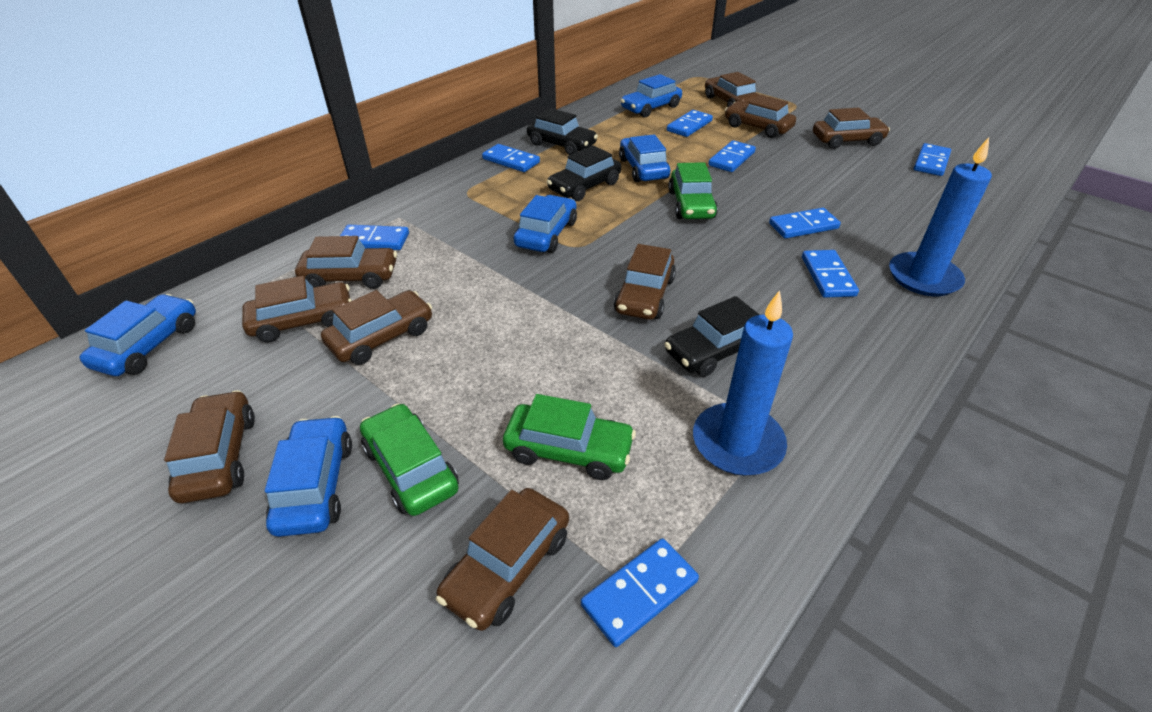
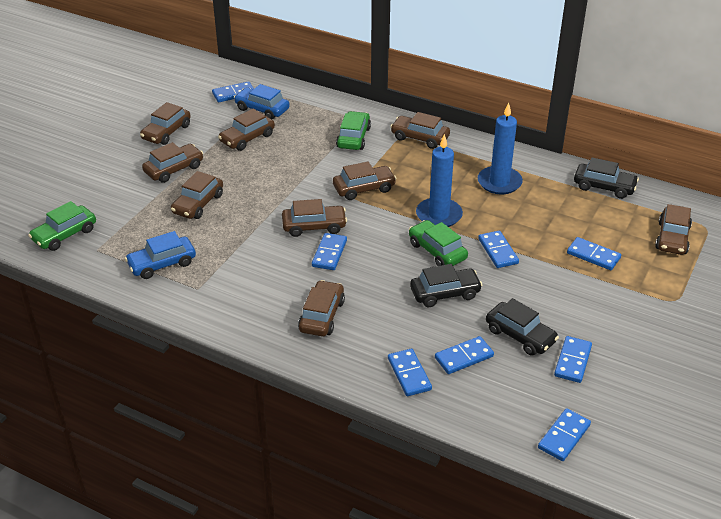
blue car: [79,294,196,376] [265,416,352,537] [514,195,577,253] [619,134,670,182] [621,74,682,117] = 5 -> [125,231,196,279] [234,84,290,119] = 2

